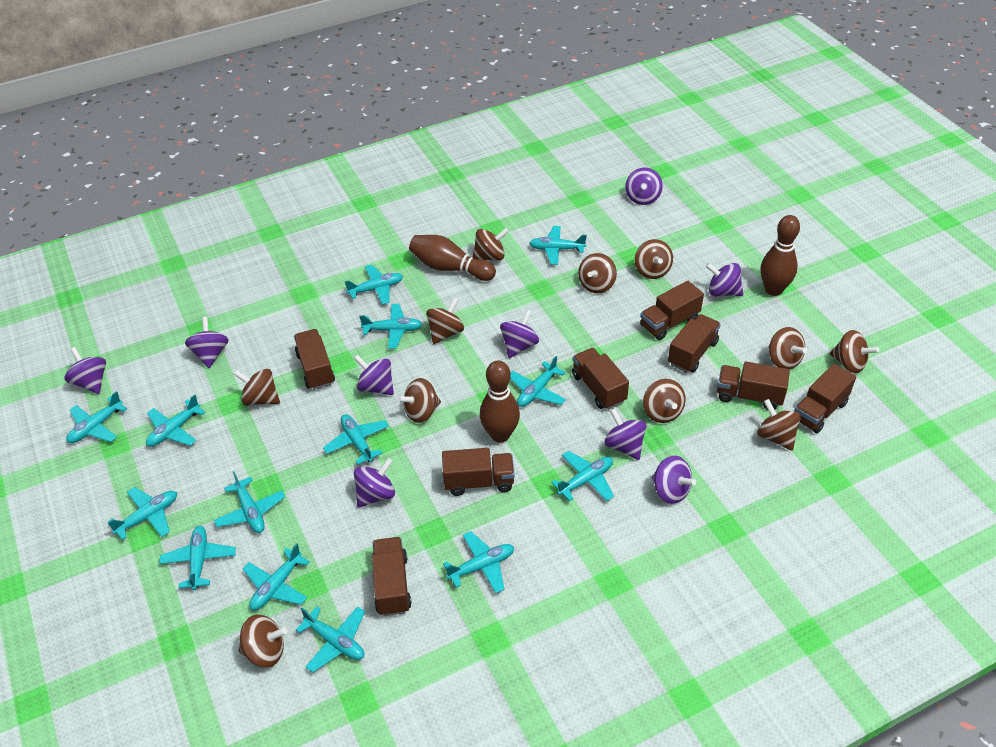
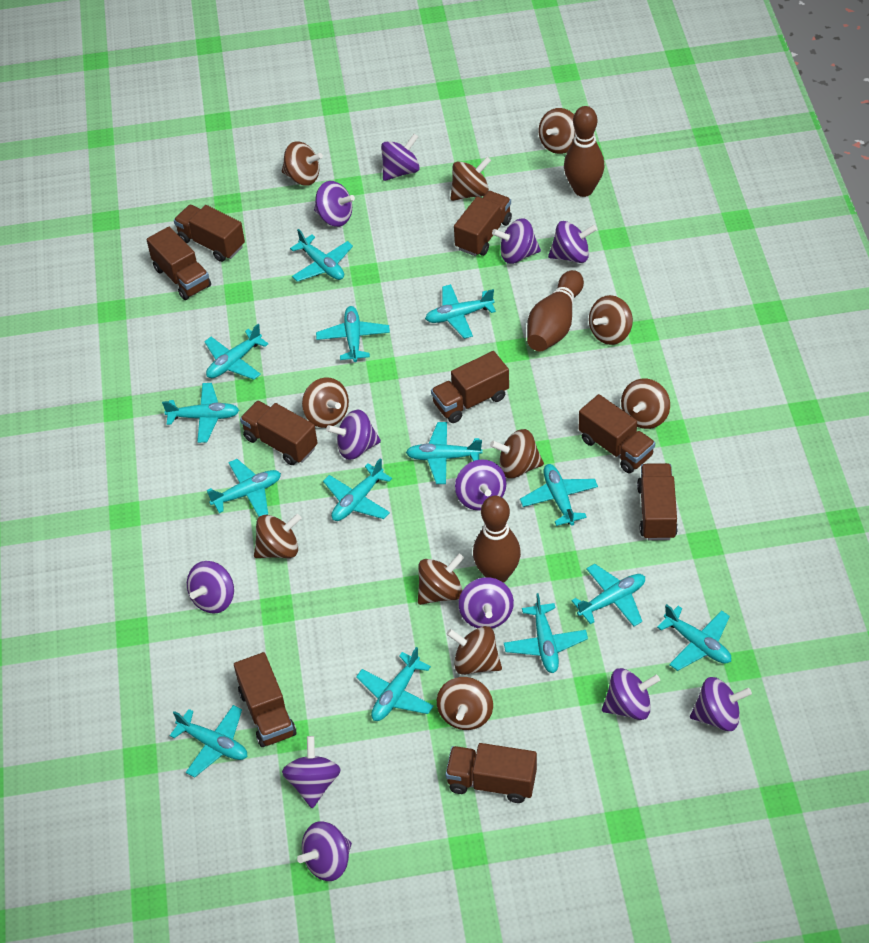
brown truck: [294,329,335,390] [372,537,412,616] [442,448,515,496] [572,348,629,410] [640,281,704,340] [668,314,721,372] [717,361,790,410] [794,364,856,433] = 8 -> [147,227,211,300] [174,205,245,262] [234,652,296,747] [240,401,317,465] [431,351,509,423] [445,743,537,803] [454,191,512,256] [579,394,655,473] [637,463,678,540] = 9
purple spinning top: [64,347,106,394] [185,317,228,368] [354,355,394,395] [354,458,395,508] [500,310,539,358] [604,408,646,460] [626,168,663,205] [652,456,696,504] [706,263,743,296] = 9 -> [187,561,234,614] [282,736,341,808] [297,821,352,881] [314,181,355,227] [326,410,381,460] [381,134,420,181] [455,459,506,511] [459,577,514,628] [492,218,541,264] [548,221,597,263] [602,668,660,720] [690,677,752,731] = 12

